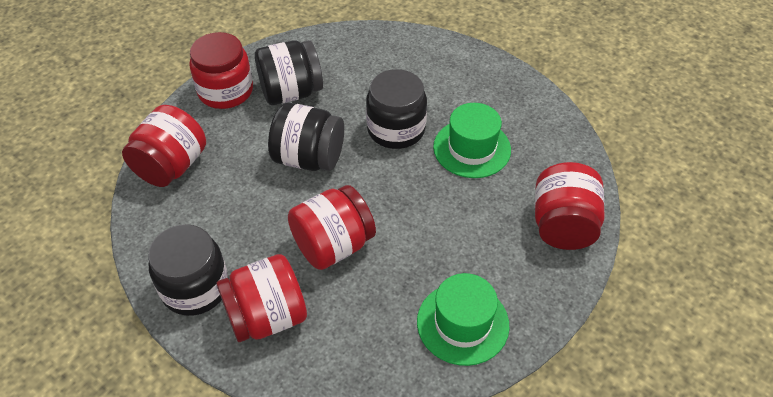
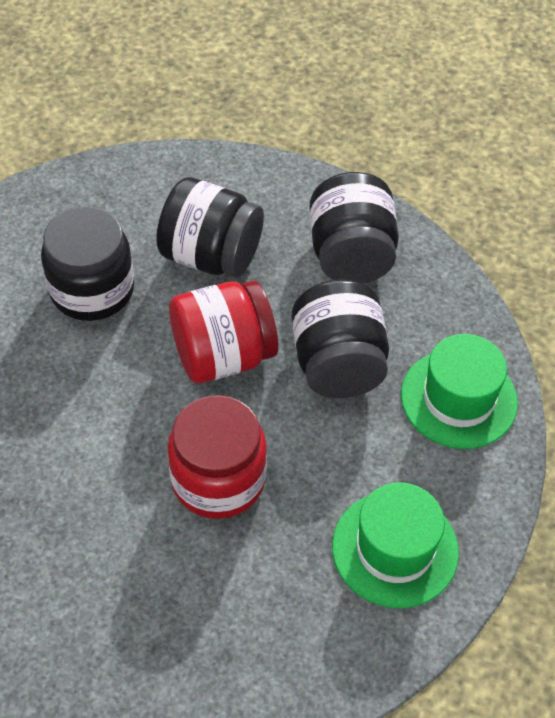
red jar: [122,105,206,187] [189,32,253,109] [216,254,307,342] [288,185,376,270] [535,162,605,250] = 5 -> [167,395,267,519] [169,281,278,384] = 2

